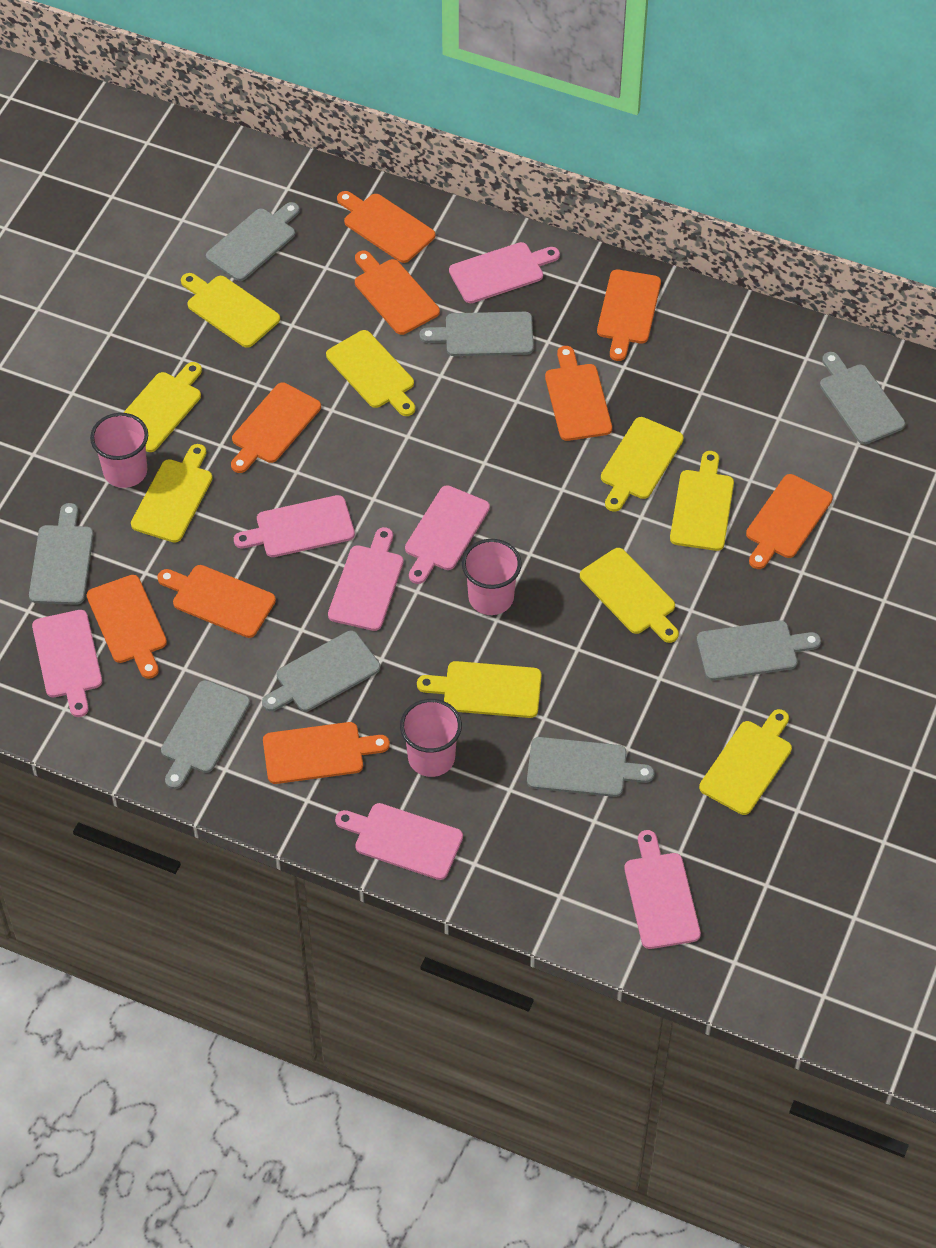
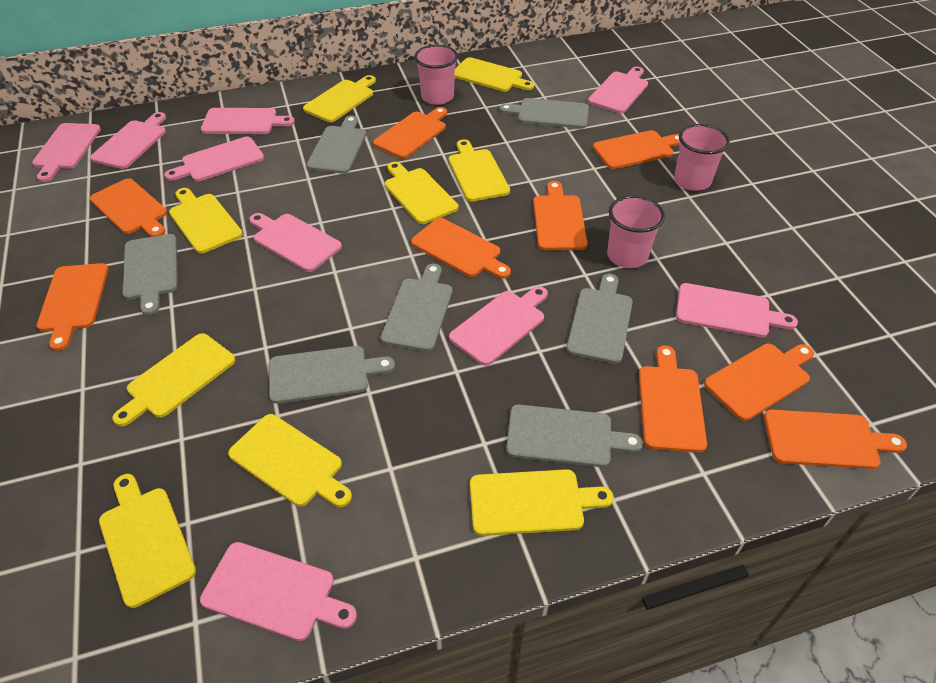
grey cutting board: [29,503,94,605] [161,680,250,789] [206,202,300,281] [262,631,380,712] [420,312,534,356] [527,737,654,797] [697,620,821,680] [820,352,905,444] = 8 -> [123,234,178,315] [269,346,395,404] [307,116,366,174] [381,264,453,351] [499,98,589,129] [506,404,643,467] [567,274,633,364] = 7
pink cutting board: [32,610,102,717] [234,495,355,557] [328,527,404,631] [335,803,463,880] [405,485,490,584] [449,242,560,303] [624,830,701,949] = 7 -> [32,123,101,182] [90,112,166,169] [164,137,264,182] [200,542,357,641] [201,108,295,134] [249,213,342,272] [449,286,548,366] [588,67,648,113] [676,283,798,338] = 9

